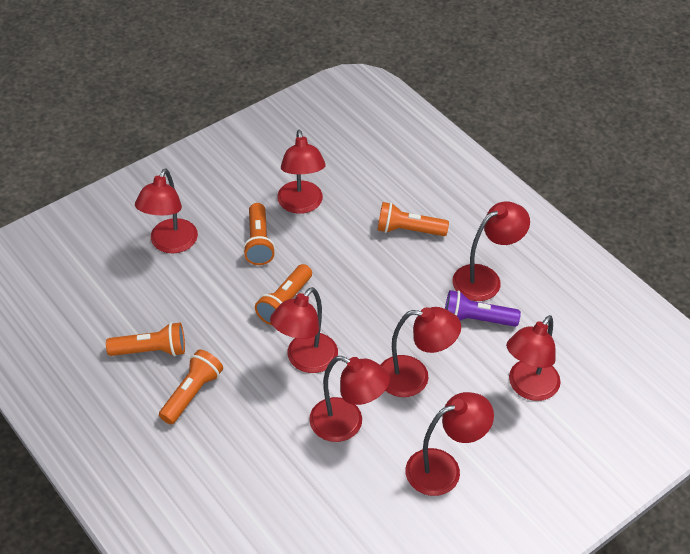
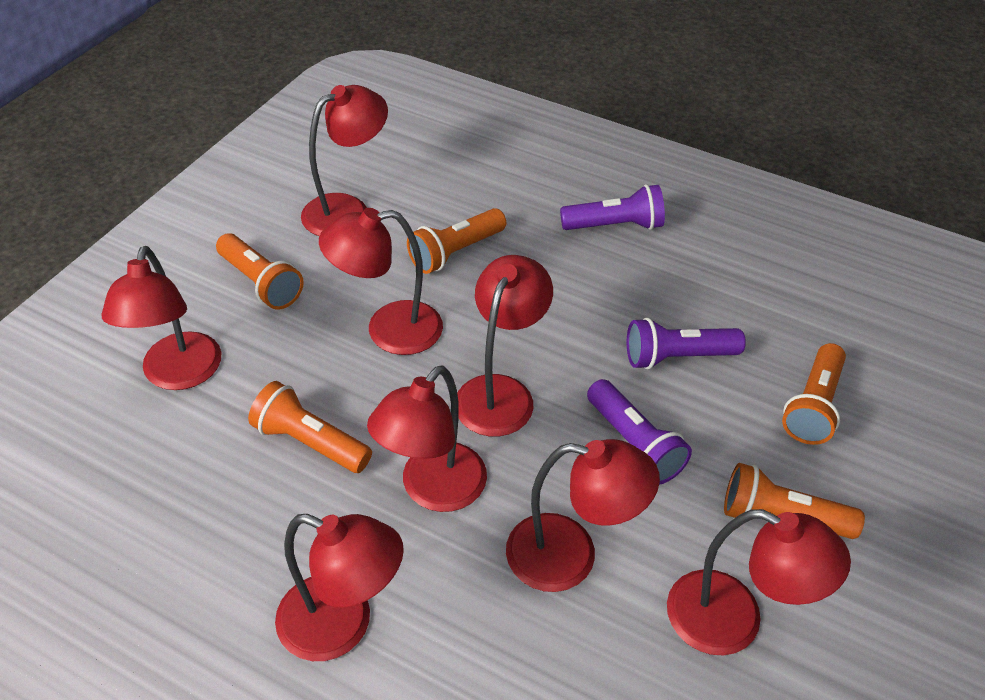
purple flashlight: [445,290,521,327] = 1 -> [560,184,665,230] [587,379,692,485] [627,318,746,370] = 3

